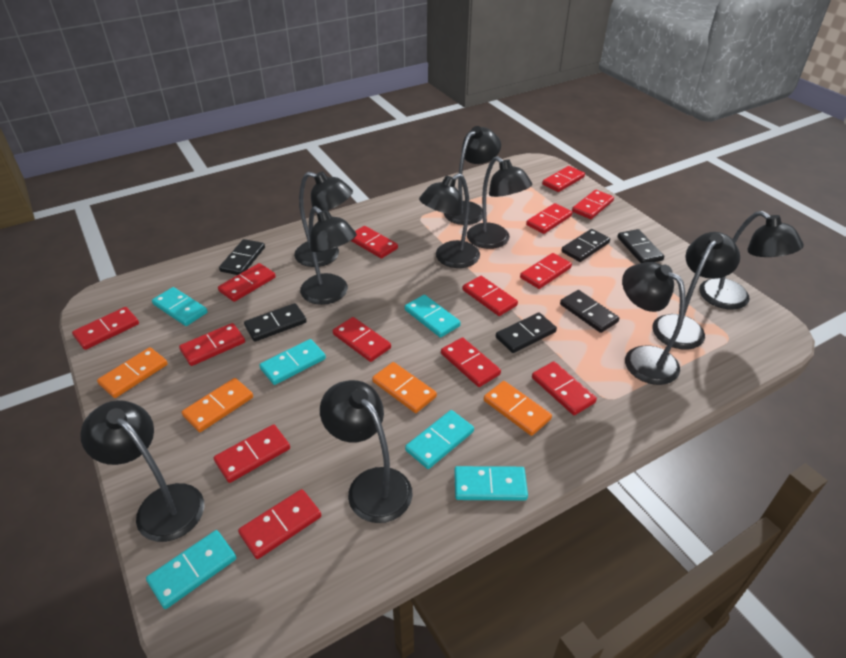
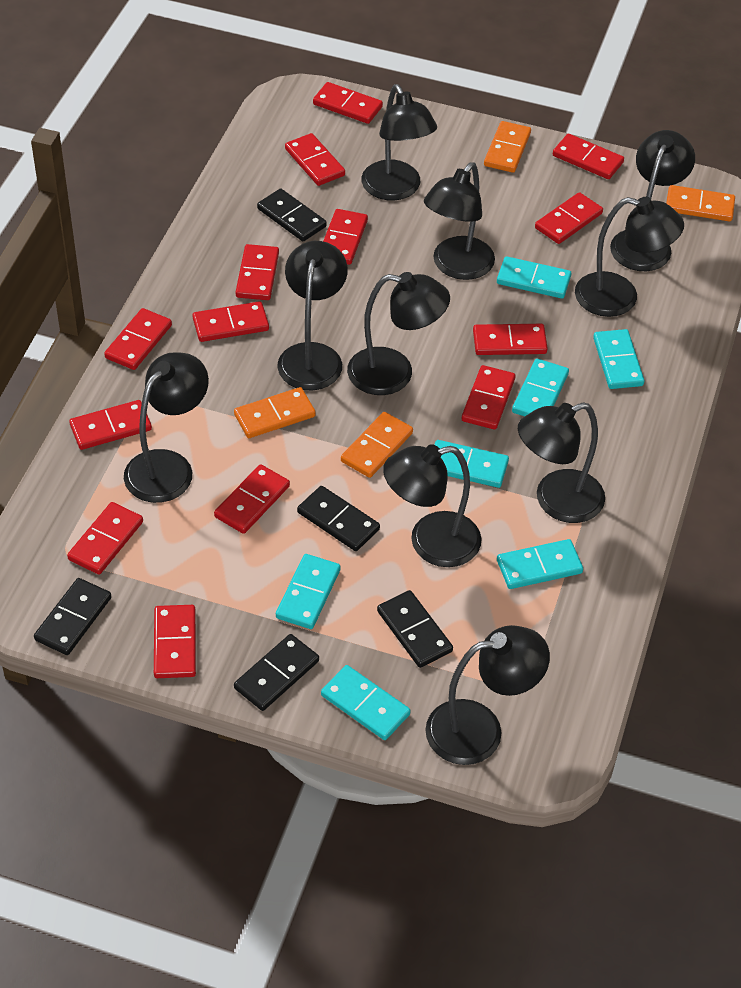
black domino: [219,239,265,275] [244,303,307,342] [496,313,557,353] [560,290,619,333] [561,229,610,262] [617,229,664,263] = 6 -> [34,578,111,655] [234,634,319,711] [257,189,327,241] [297,486,380,551] [377,590,453,668] = 5
turquoise domino: [146,530,236,609] [152,287,208,326] [259,339,326,385] [405,295,461,338] [405,410,474,469] [454,466,528,501] = 6 -> [276,554,341,629] [321,665,411,740] [434,440,509,488] [497,256,571,299] [497,539,583,589] [512,359,569,416] [593,329,645,389] = 7

